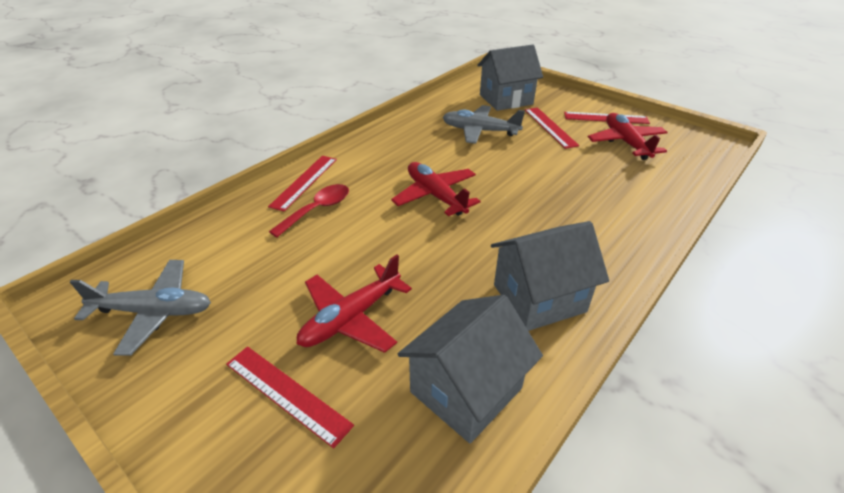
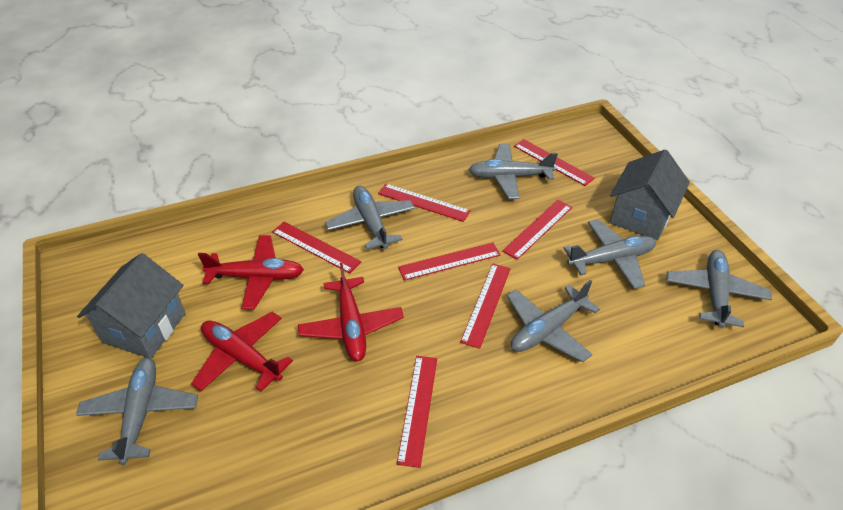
grey house: [398,295,543,444] [477,45,543,111] [491,221,609,331] = 3 -> [77,253,186,358] [610,149,690,240] = 2
grey plane: [70,260,211,356] [443,105,525,144] = 2 -> [76,358,198,465] [325,186,415,249] [469,144,558,199] [507,280,600,362] [564,219,656,289] [667,250,772,328] = 6
red ruler: [226,346,354,449] [268,156,337,211] [525,108,579,149] [564,112,650,124] = 4 -> [272,222,361,273] [378,184,470,222] [397,356,437,468] [398,243,501,281] [460,263,511,349] [502,200,572,260] [514,139,595,186] = 7
red spoon: [269,184,349,237] = 1 -> none = 0

